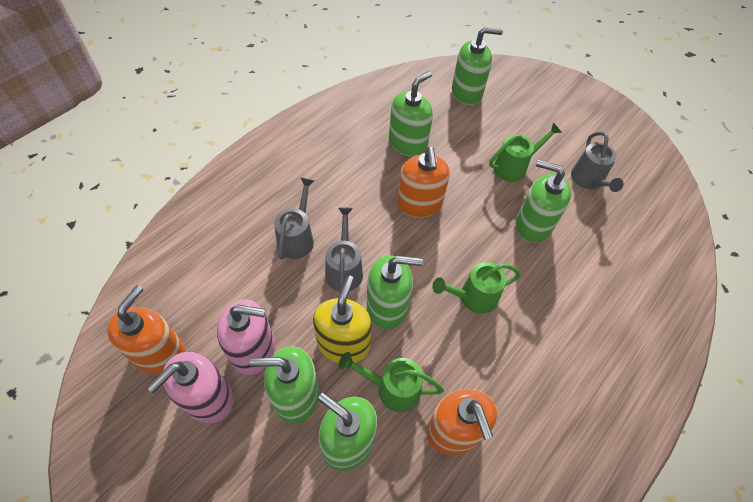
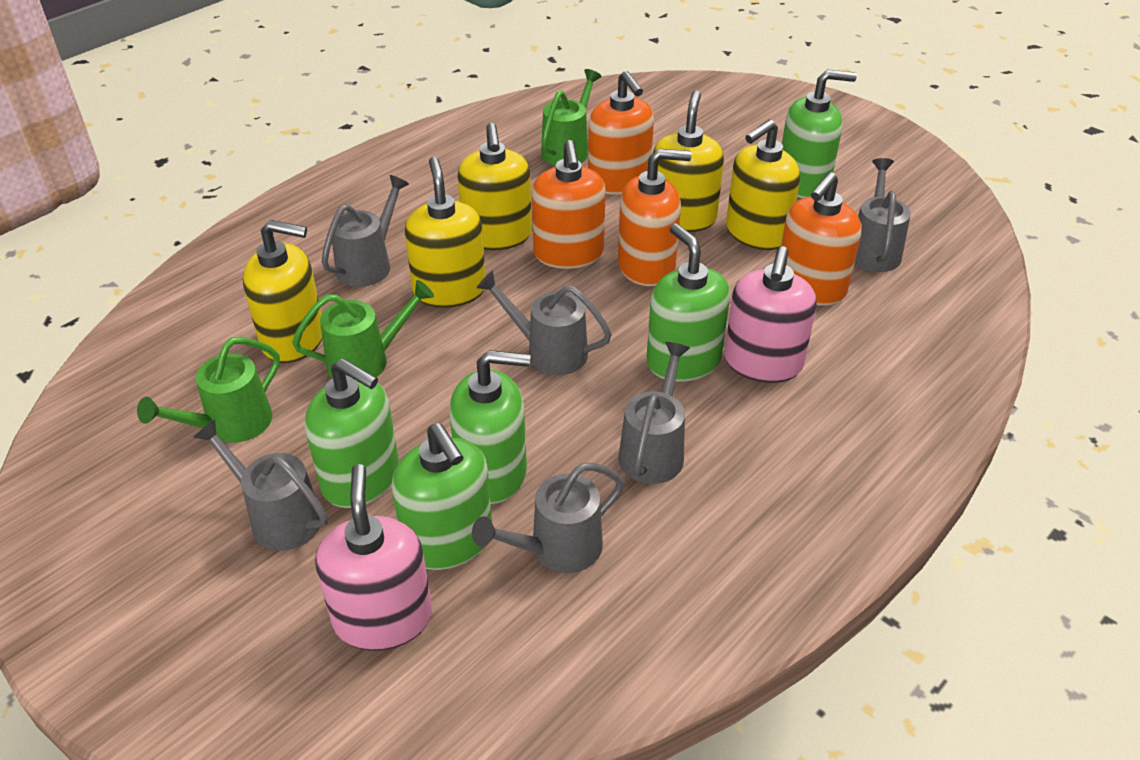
green soap dispenser: [250,346,319,424] [318,392,377,471] [367,255,423,329] [389,71,433,157] [452,27,503,105] [516,160,571,243] = 6 -> [305,358,399,508] [392,423,492,570] [449,350,530,504] [646,223,730,382] [782,70,857,198] = 5
grey watering can: [274,177,315,260] [325,207,363,292] [571,132,624,192] = 3 -> [194,419,328,551] [322,175,409,287] [472,463,624,573] [476,271,612,375] [619,342,690,484] [854,158,911,272] = 6
orange soap dispenser: [107,285,186,375] [397,147,450,218] [426,389,497,456] = 3 -> [532,140,606,269] [588,71,654,194] [618,148,692,286] [781,172,861,306] = 4
yellow soap dispenser: [313,275,372,363] = 1 -> [243,220,322,363] [405,157,486,308] [458,123,532,250] [653,90,724,232] [726,119,800,250] = 5

